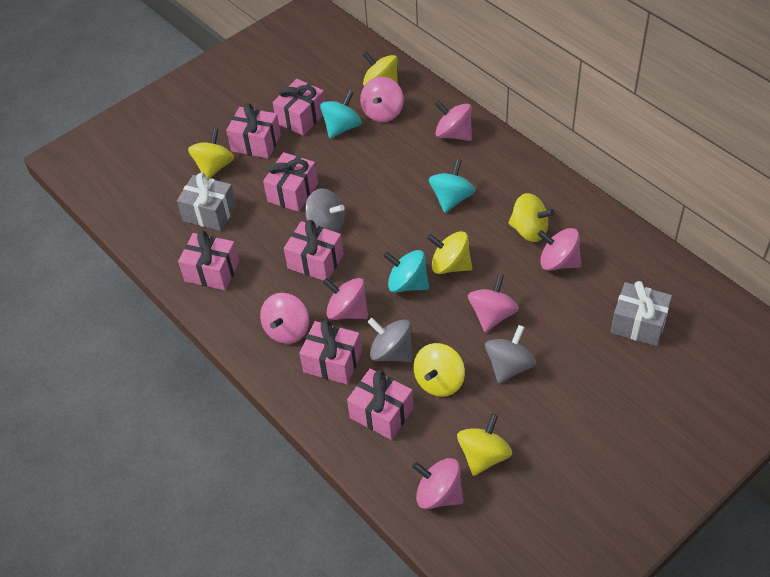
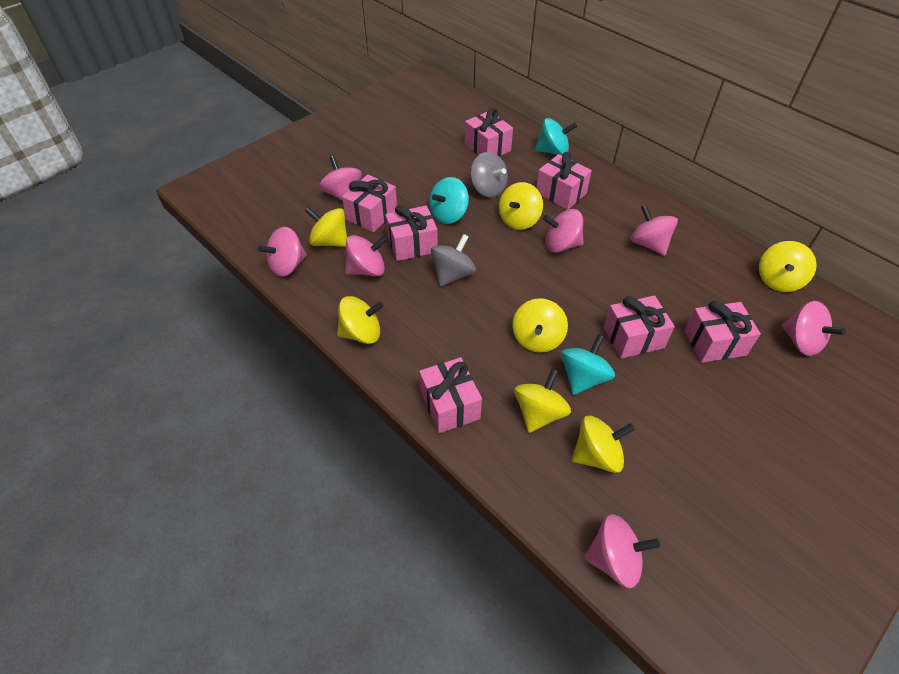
grey gift: [177,172,236,231] [610,281,672,346] = 2 -> none = 0
grey spinning top: [305,188,345,233] [368,318,413,362] [485,325,536,383] = 3 -> [431,234,476,287] [470,152,508,198] = 2
yellow spinning top: [188,128,234,179] [362,52,398,86] [413,343,465,397] [427,231,472,274] [457,413,512,476] [508,193,555,242] = 6 -> [305,206,347,247] [337,296,384,344] [499,182,543,230] [512,298,568,353] [514,369,571,433] [572,416,635,473] [759,241,817,292] = 7

